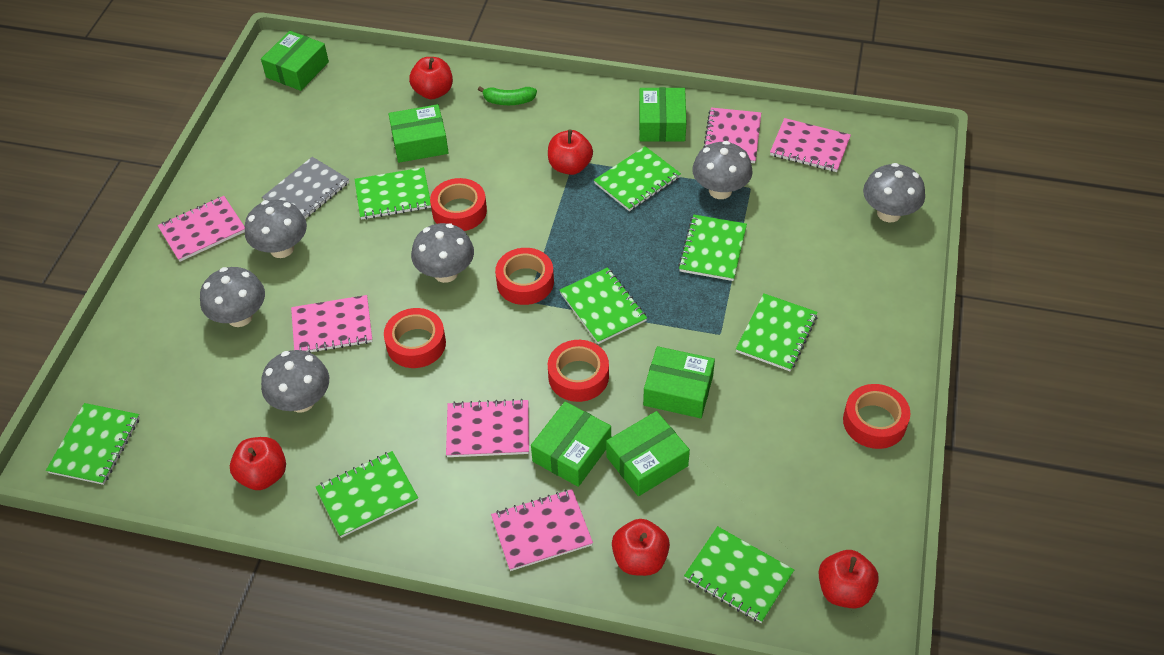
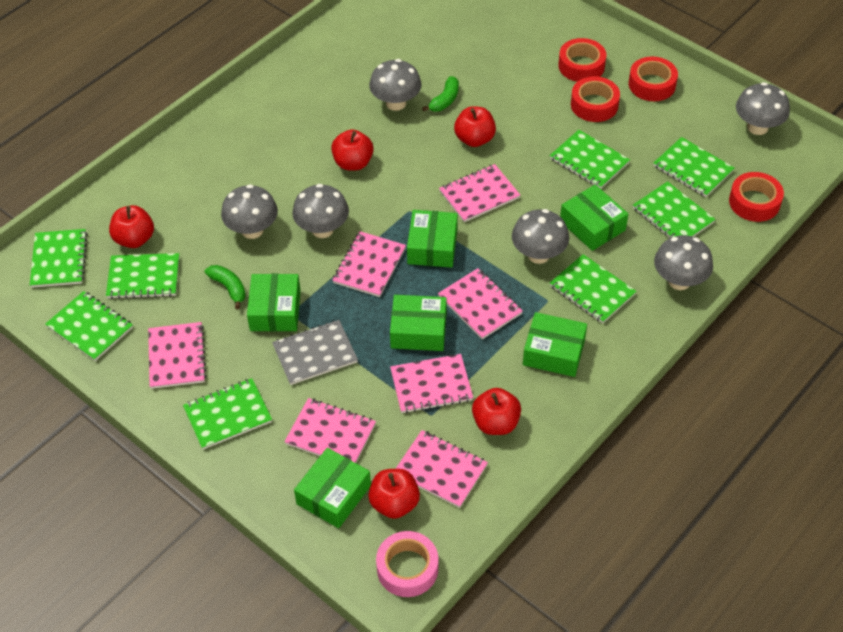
green banana: [478,86,537,105] = 1 -> [205,265,246,309] [422,76,459,112] = 2
pink notebook: [158,196,245,262] [291,295,372,353] [446,399,529,457] [491,489,593,571] [703,108,761,163] [770,118,851,172] = 6 -> [148,322,206,389] [284,398,376,463] [332,231,406,297] [390,354,473,413] [395,430,488,508] [438,268,523,340] [439,164,520,222] = 7
pink tape: none = 0 -> [376,531,438,597] = 1
red tape: [384,308,446,368] [430,178,487,231] [495,248,554,305] [548,340,609,402] [843,384,910,449] = 5 -> [558,38,606,82] [571,76,620,122] [629,56,678,101] [729,172,784,222] = 4

